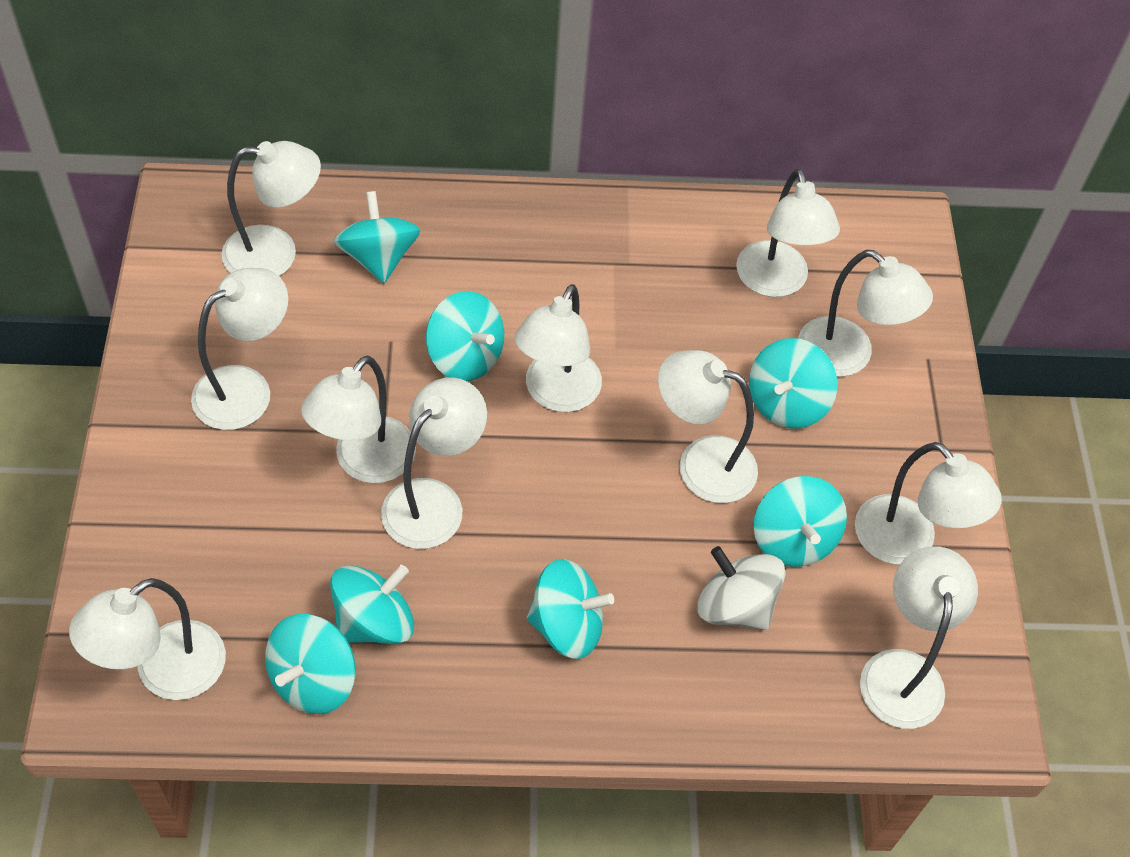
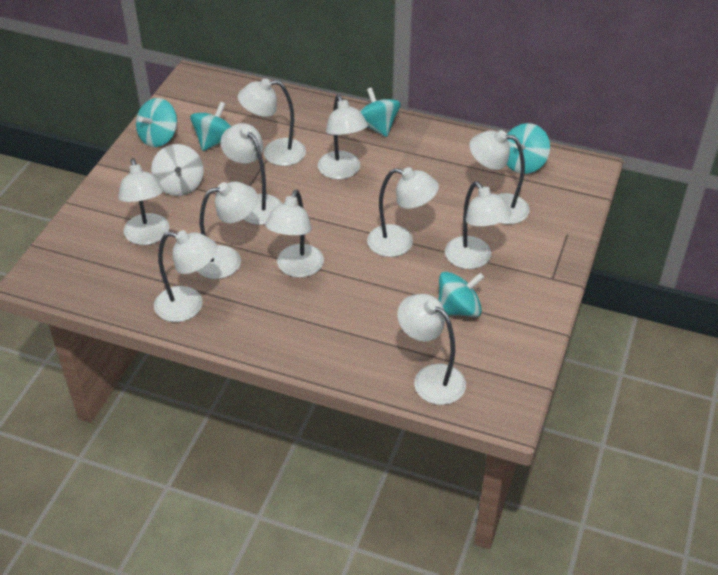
turquoise spinning top: [265,614,356,714] [330,565,414,644] [334,191,420,283] [426,291,504,381] [527,559,614,659] [749,338,837,428] [754,476,847,567] = 7 -> [136,98,177,147] [190,102,232,151] [360,87,401,137] [438,272,484,317] [507,123,550,174] = 5

